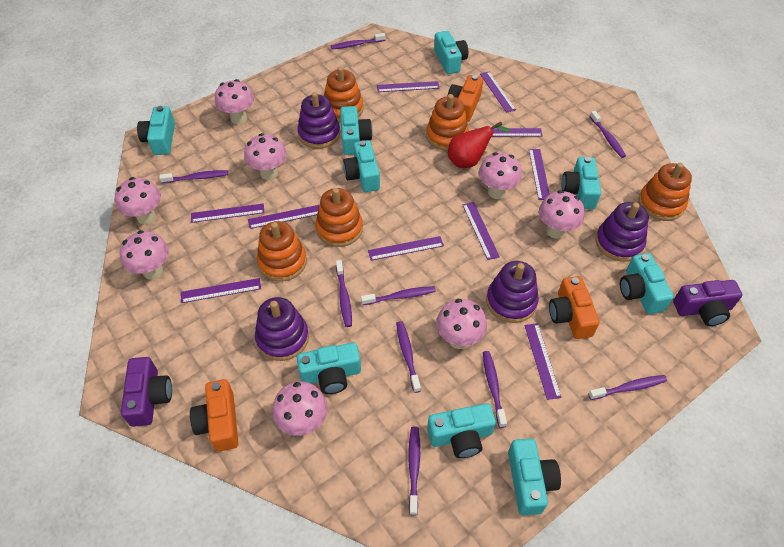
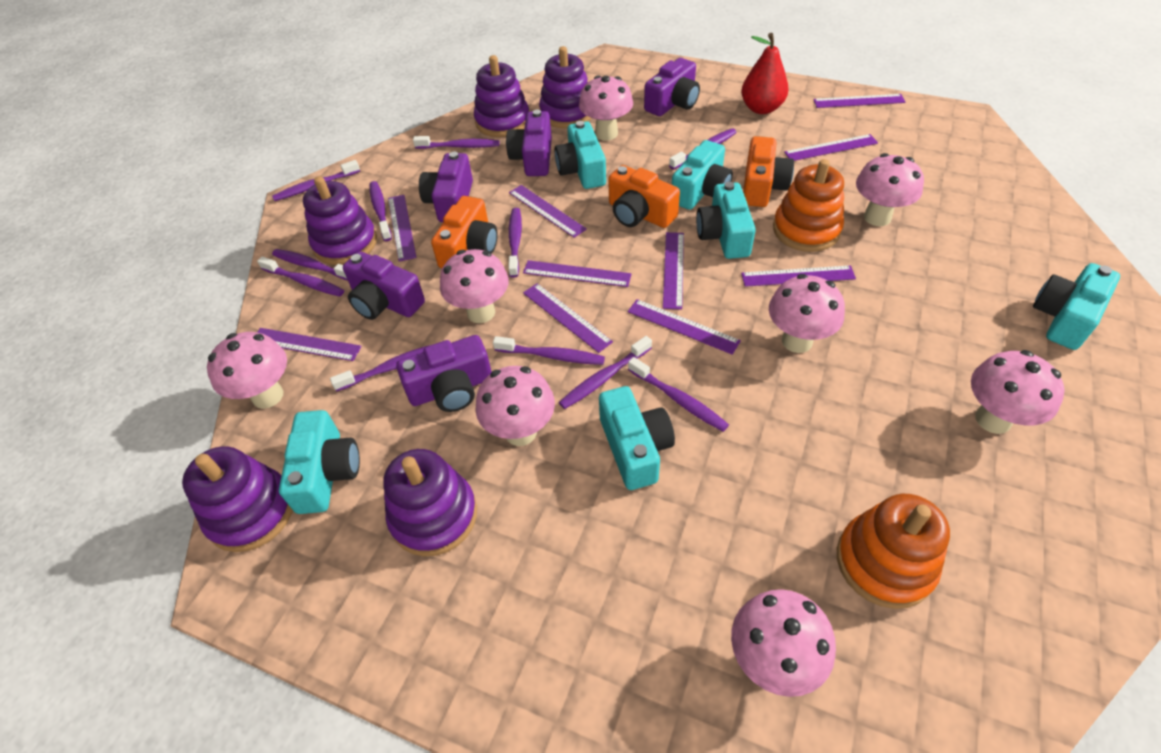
orange stacking toy: [257,221,307,282] [315,188,363,247] [324,67,364,122] [426,94,469,151] [638,163,692,221] = 5 -> [773,159,844,252] [837,494,950,609] = 2
purple camera: [121,357,172,427] [673,280,743,326] = 2 -> [343,251,425,320] [396,335,492,412] [419,152,473,222] [506,110,552,176] [644,58,700,116] = 5
purple stacking toy: [255,297,309,361] [297,92,340,149] [486,261,539,323] [595,202,649,262] = 4 -> [182,446,293,552] [303,176,377,265] [383,449,477,556] [474,55,529,137] [539,46,591,128] = 5
purple toothbrush: [159,170,228,184] [331,33,386,49] [336,260,352,327] [361,286,436,305] [396,321,421,393] [408,426,420,515] [483,351,507,428] [588,375,667,400] [590,111,626,158] = 9 -> [257,256,344,297] [272,160,360,201] [272,249,348,281] [330,345,430,391] [370,181,392,241] [413,136,499,149] [493,336,605,365] [508,208,522,278] [559,336,652,409] [628,357,729,432] [669,128,737,170] = 11
turquoise camera: [137,106,175,155] [297,343,361,394] [340,106,373,155] [343,140,380,192] [427,403,496,458] [434,31,468,74] [508,438,561,515] [562,157,601,210] [620,253,674,314] = 9 -> [279,410,360,514] [554,121,606,189] [599,386,675,490] [672,140,733,210] [696,182,756,259] [1033,263,1120,350] = 6

